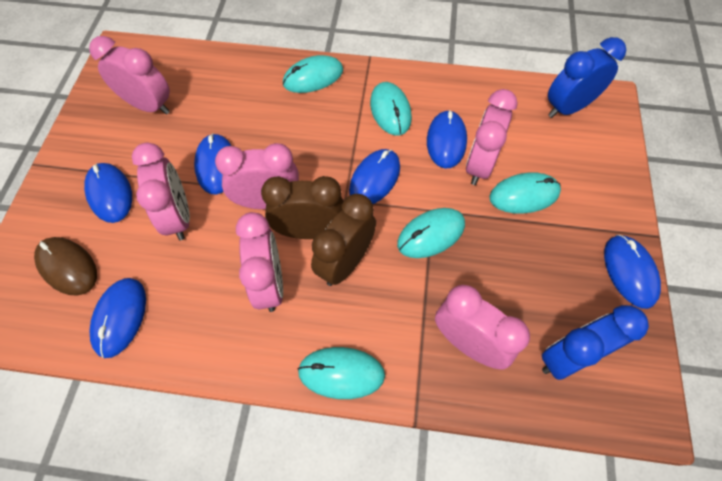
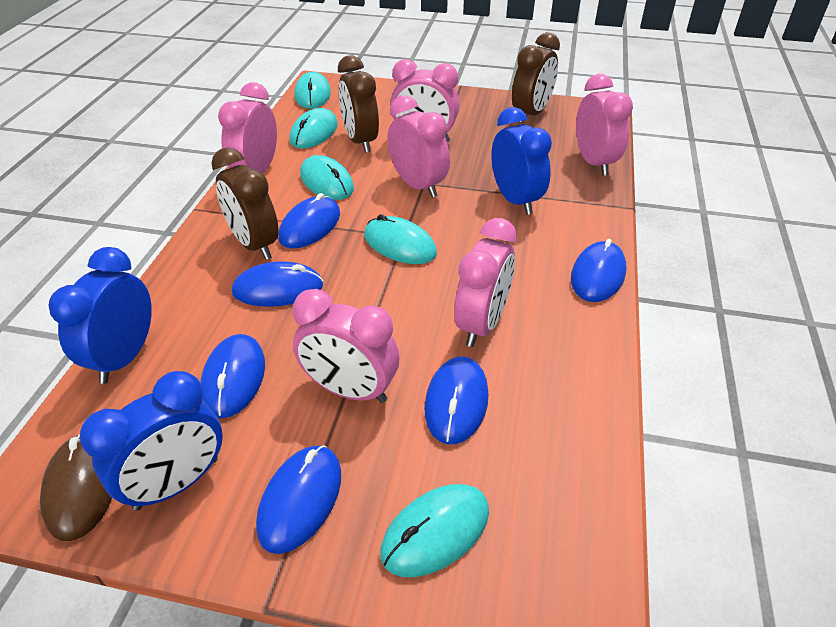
blue clock: [542,305,649,380] [548,37,626,118] = 2 -> [49,247,152,384] [80,371,223,510] [491,107,552,215] = 3
brown clock: [261,176,343,239] [311,194,376,286] = 2 -> [211,147,279,260] [338,55,379,153] [512,32,560,123] = 3

